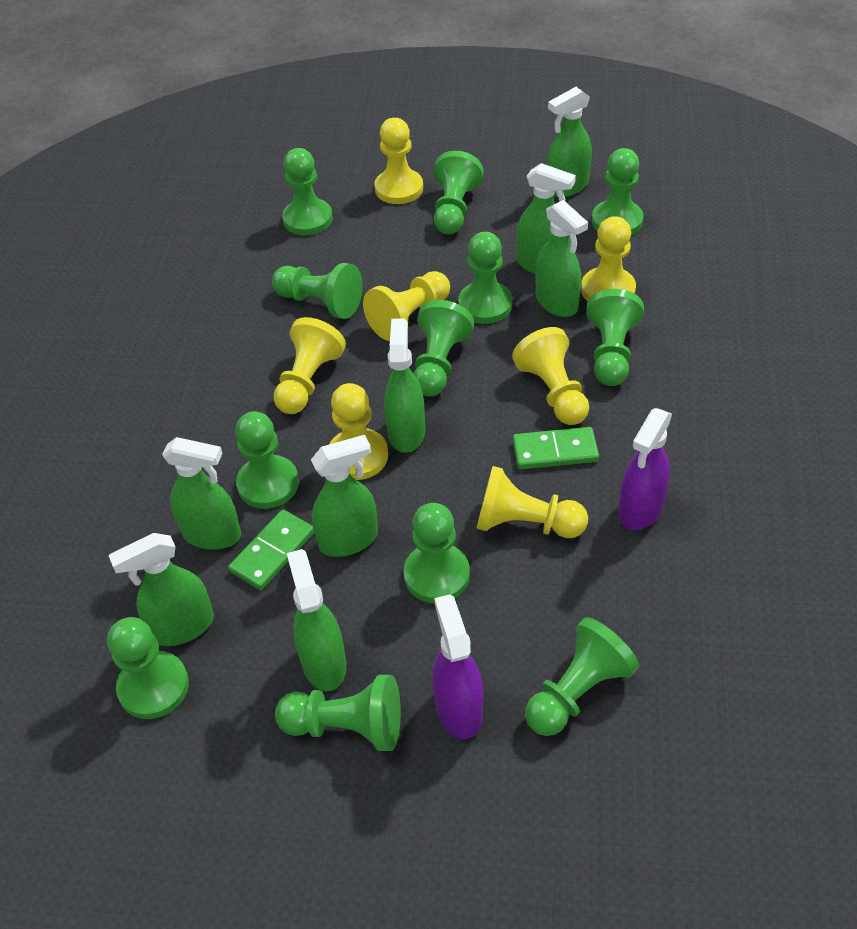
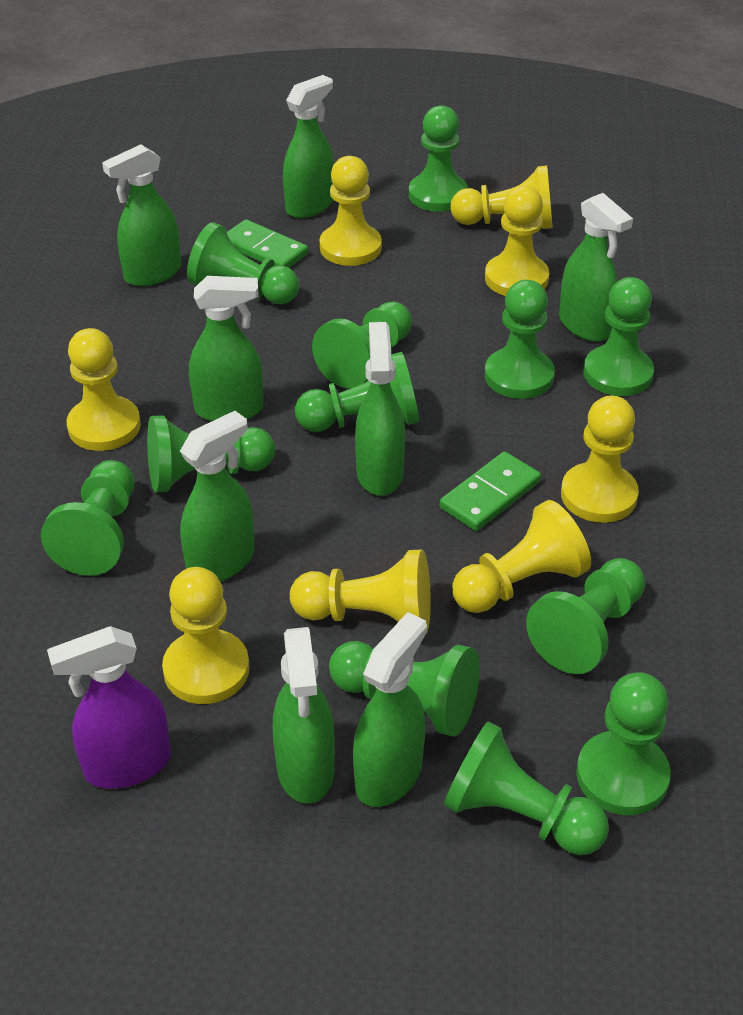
purple spray bottle: [432,594,484,739] [618,408,672,530] = 2 -> [47,626,171,788] = 1
yellow pawn: [273,317,346,414] [329,383,388,480] [363,271,450,341] [374,118,423,204] [476,466,588,538] [512,327,589,425] [581,216,636,301] = 7 -> [67,328,141,451] [162,567,249,704] [290,550,431,632] [320,156,382,266] [450,165,553,229] [452,500,591,613] [485,186,549,296] [561,396,639,523] = 8

